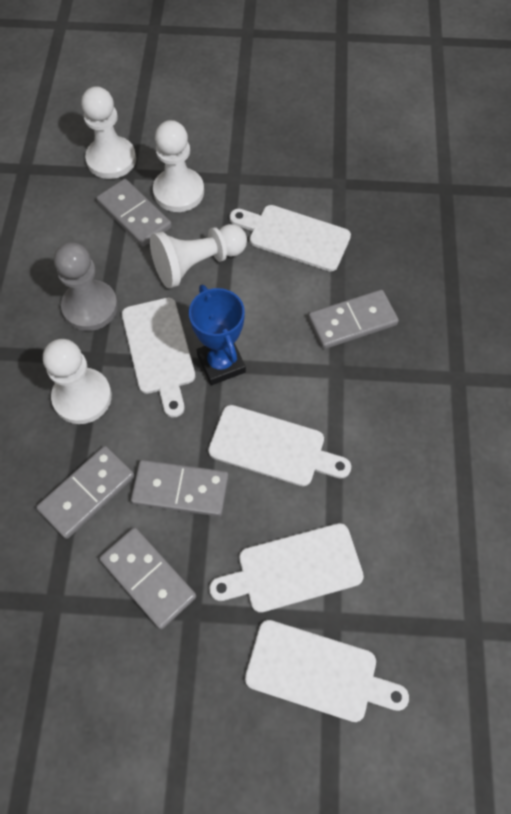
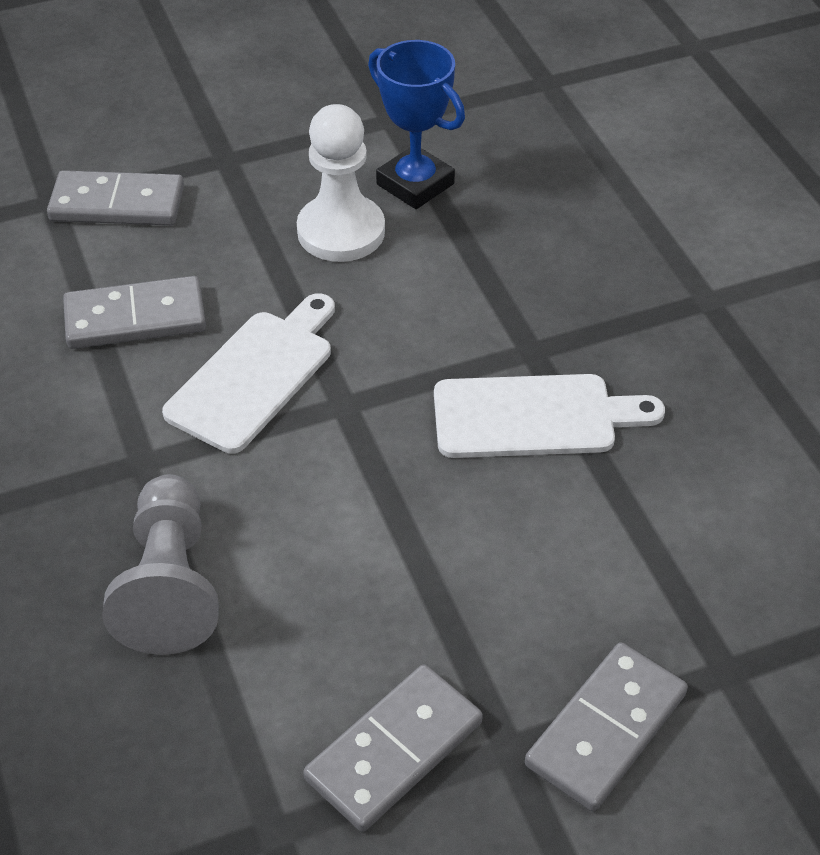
grey domino: [36,446,135,539] [97,179,172,247] [99,527,196,629] [131,460,229,517] [308,290,399,349] = 5 -> [47,170,184,225] [63,276,206,349] [303,664,483,832] [525,642,688,811] = 4
white cutting board: [122,298,195,417] [208,405,351,486] [209,523,364,613] [230,205,351,272] [245,620,409,722] = 5 -> [162,293,335,454] [434,374,665,458] = 2
white pawn: [43,339,112,424] [81,86,136,179] [150,224,247,288] [153,120,204,212] = 4 -> [297,104,385,262] = 1

